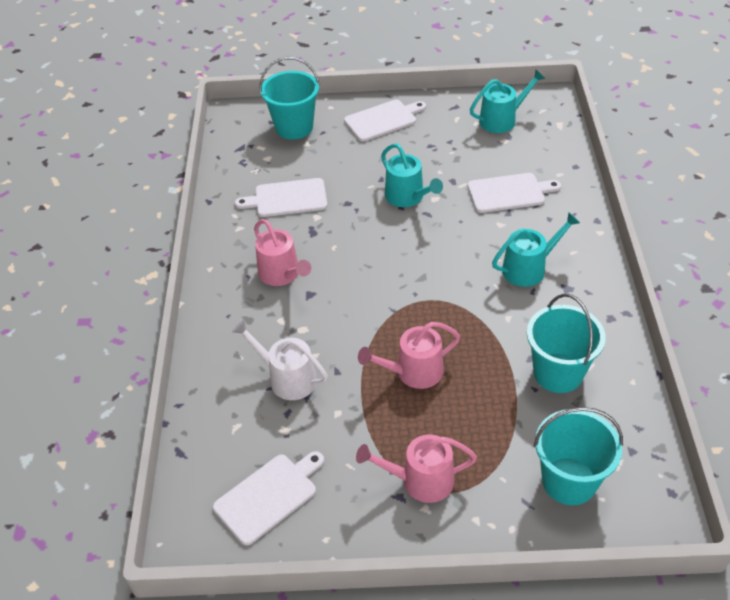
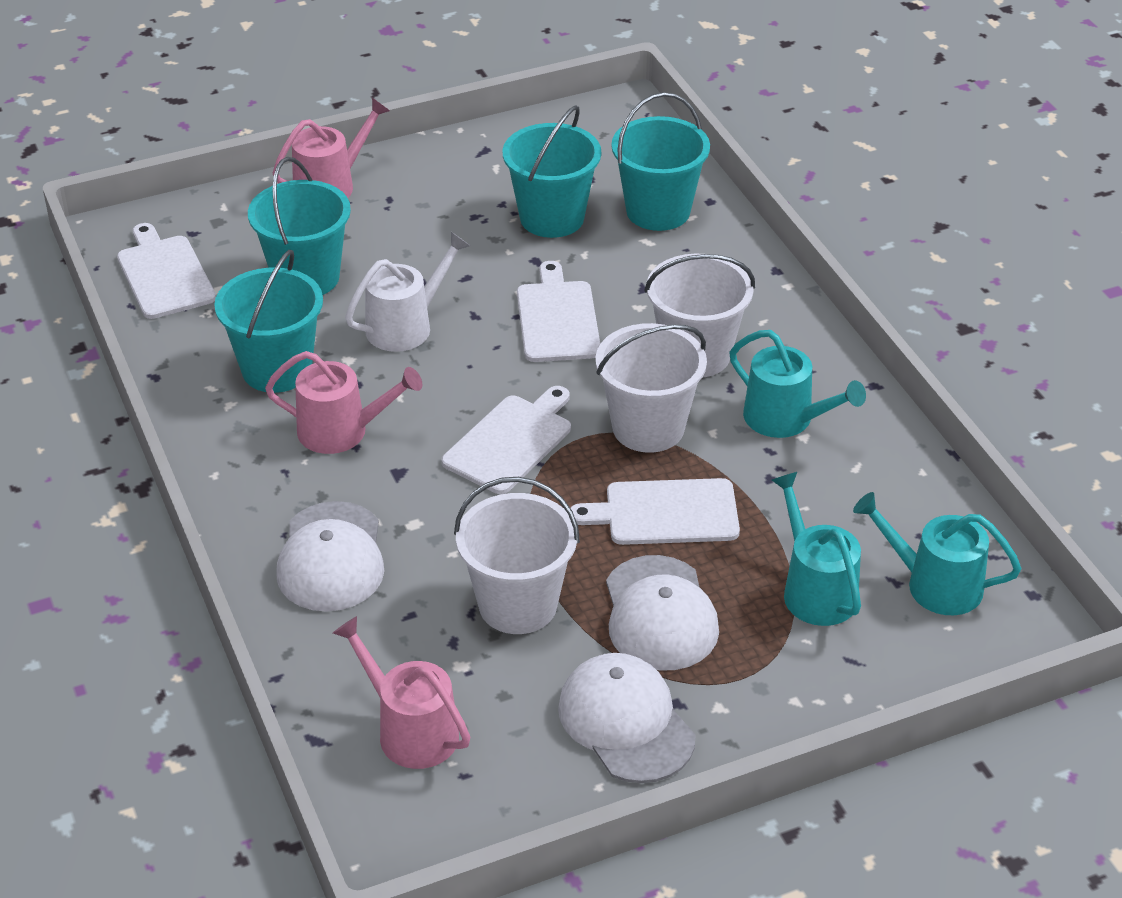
turquoise bucket: [259,57,320,139] [527,294,606,393] [534,407,623,505] = 3 -> [214,250,323,393] [248,157,351,295] [503,105,601,238] [612,92,710,231] = 4
white bucket: none = 0 -> [454,477,580,634] [595,323,707,453] [644,254,755,377] = 3
white cap: none = 0 -> [276,501,384,612] [558,653,695,783] [606,555,719,671] = 3

